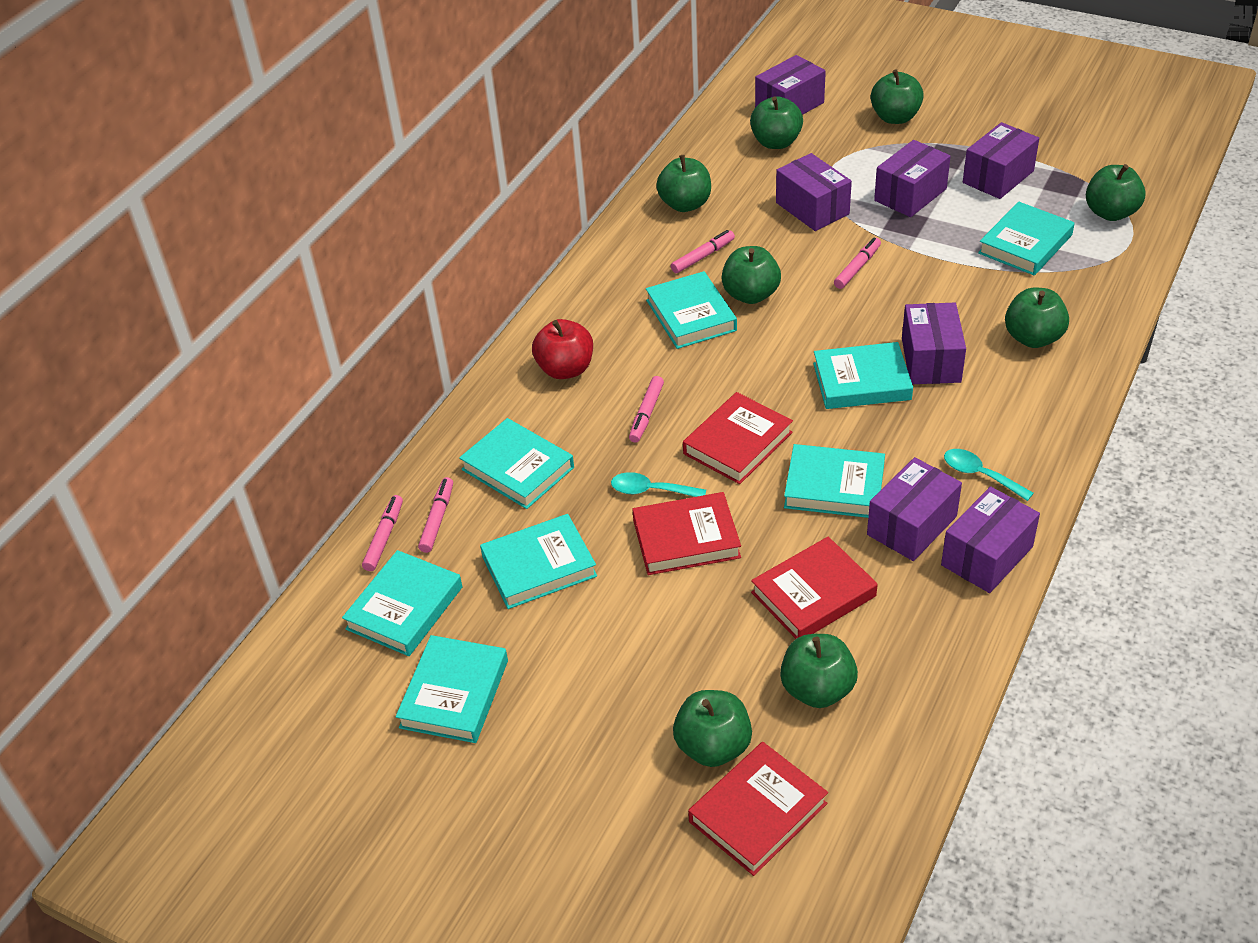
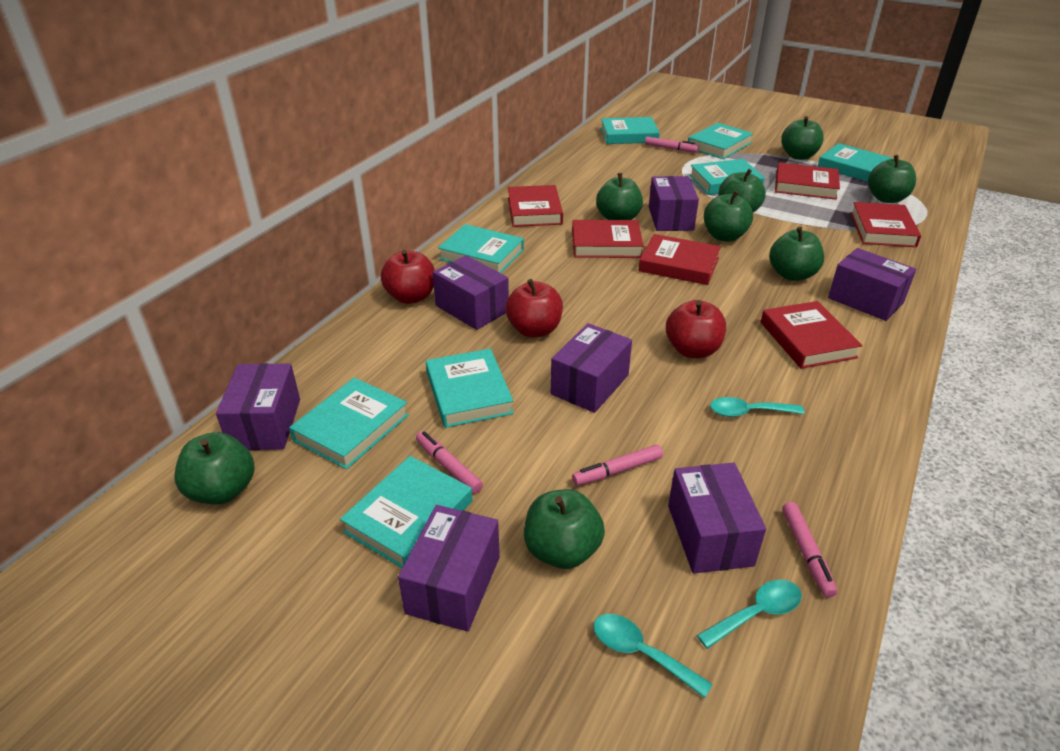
pink marker: [362,495,403,571] [418,477,453,553] [629,376,664,443] [671,230,735,273] [834,237,881,289] = 5 -> [416,431,483,494] [572,445,663,486] [645,137,699,153] [782,502,837,598] = 4
red apple: [532,319,593,379] = 1 -> [381,250,435,304] [505,279,563,338] [666,300,726,358] = 3
red book: [632,492,741,575] [683,392,793,484] [688,742,828,876] [751,537,877,639] = 4 -> [508,185,563,227] [572,220,644,258] [638,234,721,285] [761,301,863,369] [775,163,840,200] [850,202,921,247] = 6
turquoise spoon: [611,472,706,497] [944,449,1034,501] = 2 -> [593,614,713,698] [697,579,802,649] [710,397,804,417] = 3

